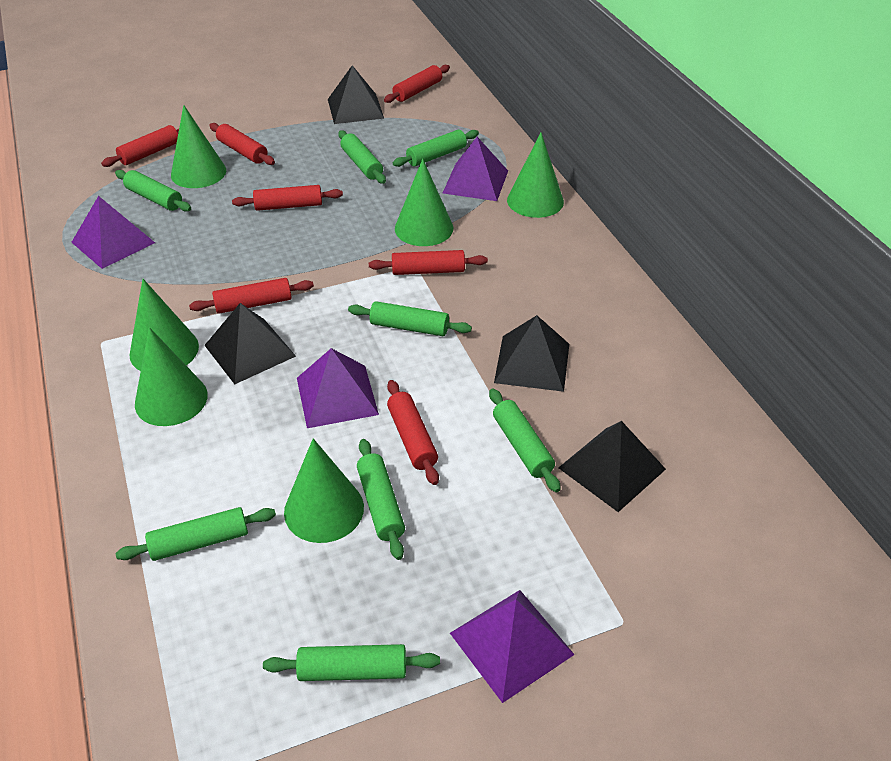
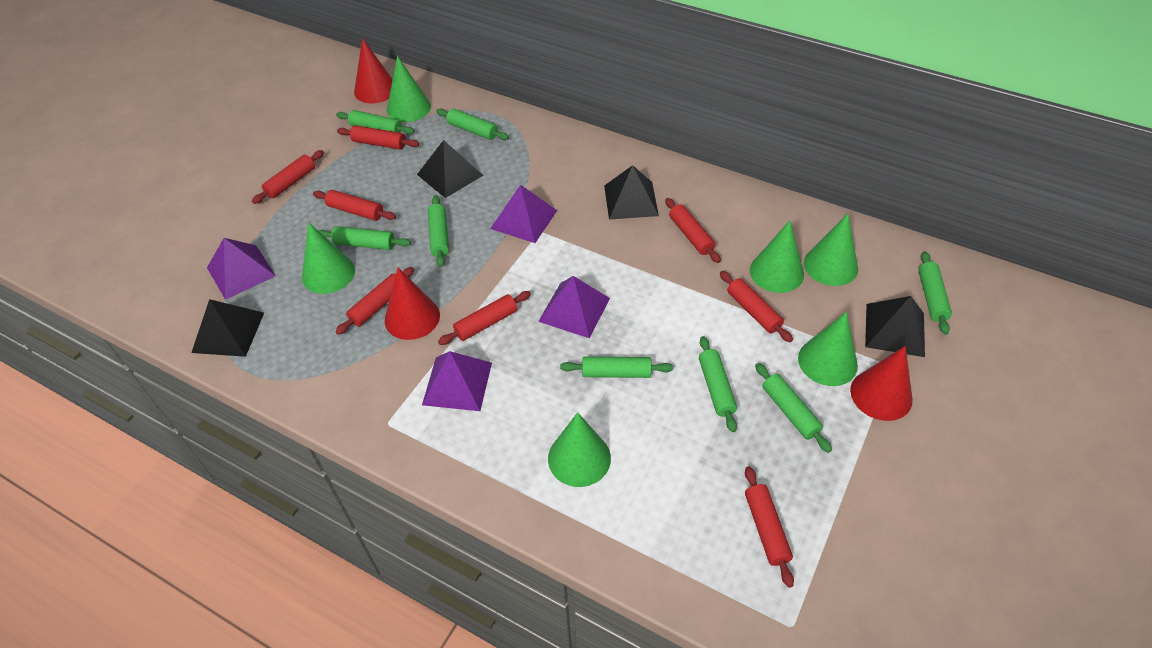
red cone: none = 0 -> [354,38,393,104] [385,267,440,340] [850,346,913,421] = 3
red rolling pin: [101,125,179,167] [189,278,314,314] [209,123,275,165] [232,185,343,211] [369,250,488,275] [384,65,450,103] [387,380,439,485] = 7 -> [252,150,324,204] [313,190,396,221] [335,267,414,335] [337,125,419,150] [438,291,531,345] [665,198,721,263] [720,271,793,342] [745,466,794,588] = 8

